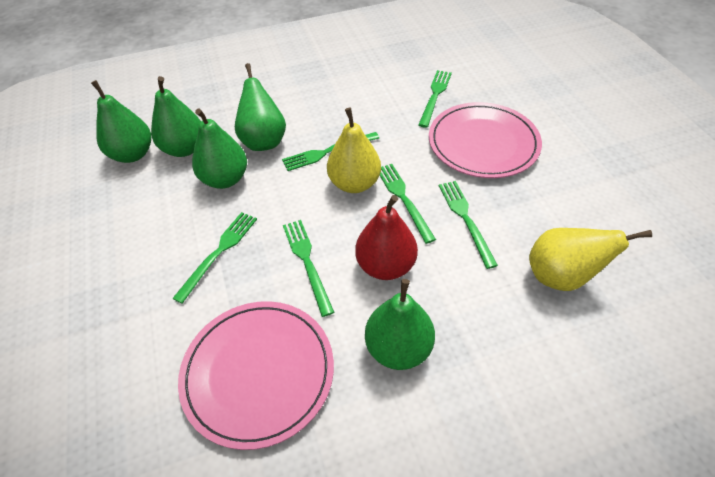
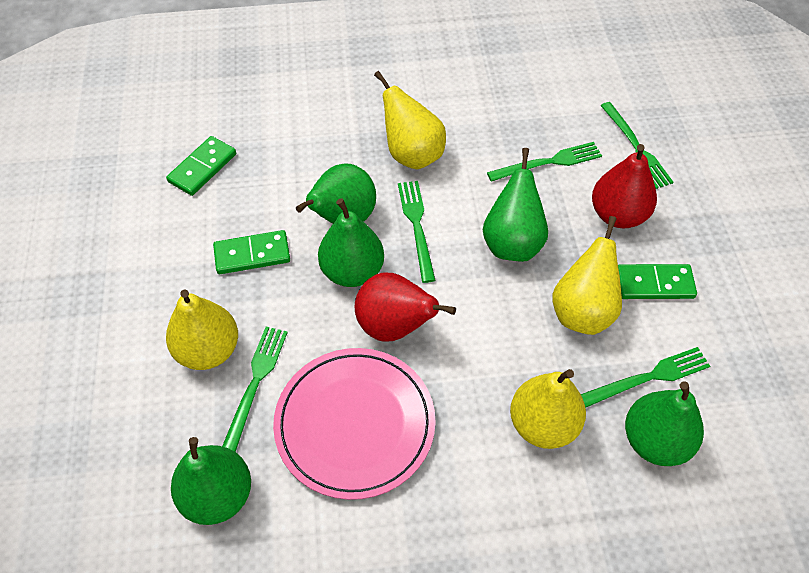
green domino: none = 0 -> [166,136,236,196] [213,230,290,274] [618,264,697,299] = 3
green fork: [172,212,257,304] [282,132,379,171] [283,220,334,317] [380,164,436,244] [419,70,452,128] [439,181,498,269] = 6 -> [222,327,288,452] [398,181,436,283] [487,142,602,182] [581,347,710,408] [600,102,673,189] = 5
pink plate: [178,301,334,450] [429,102,542,178] = 2 -> [273,348,436,500] = 1
red pear: [355,195,418,280] = 1 -> [355,273,456,342] [592,144,657,228] = 2
yellow pear: [327,108,381,193] [529,228,652,291] = 2 -> [166,289,238,370] [374,71,446,169] [510,369,586,449] [552,216,622,335] = 4

